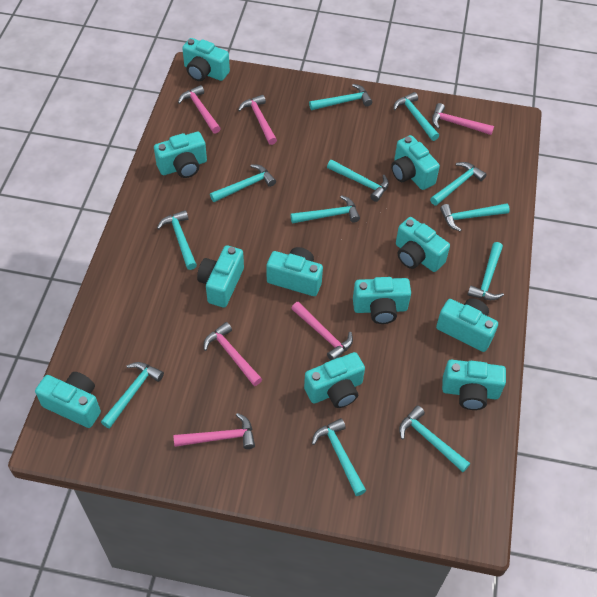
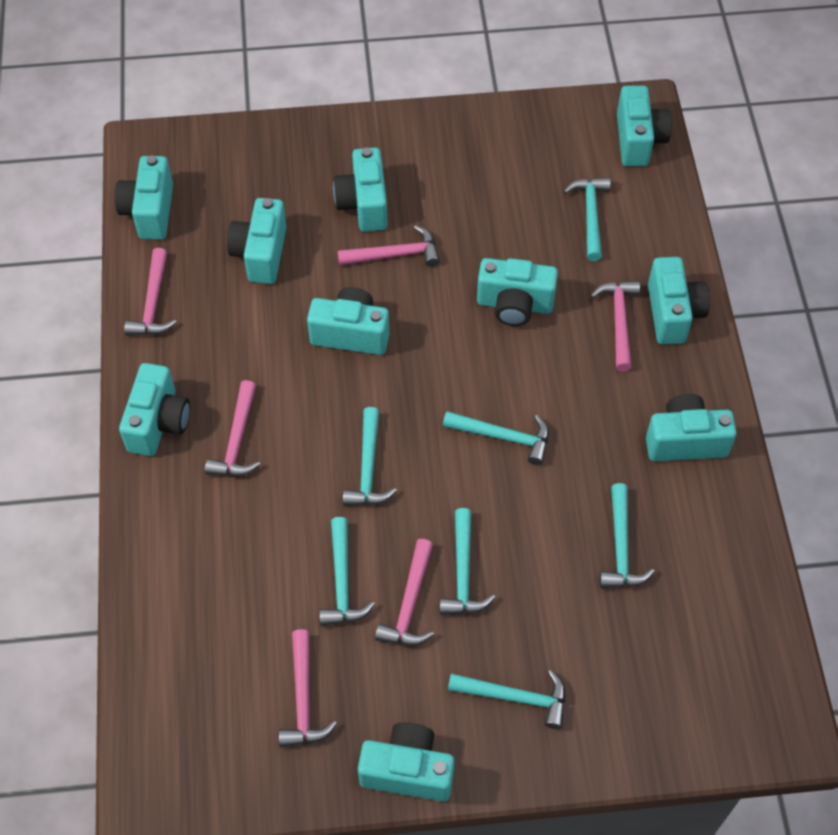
turquoise camera: [35,372,101,428] [154,132,207,178] [182,38,230,81] [197,245,244,307] [267,247,323,296] [304,352,365,408] [353,277,411,324] [391,135,440,190] [396,217,450,272] [436,298,498,352] [442,360,506,410] = 11 -> [115,155,173,239] [119,363,190,456] [227,198,287,284] [307,287,389,355] [333,147,387,232] [358,722,454,801] [477,258,558,326] [617,85,672,166] [646,394,737,461] [648,257,710,344] = 10
turquoise hammer: [101,362,164,428] [157,210,197,270] [210,164,276,202] [290,195,360,224] [309,84,372,110] [312,418,366,496] [327,160,389,202] [393,92,439,141] [399,406,470,472] [430,162,487,206] [440,203,510,232] [467,242,504,300] = 12 -> [319,517,375,626] [343,407,397,506] [440,508,495,615] [443,411,549,465] [448,670,566,729] [563,177,611,261] [599,483,655,588] = 7

